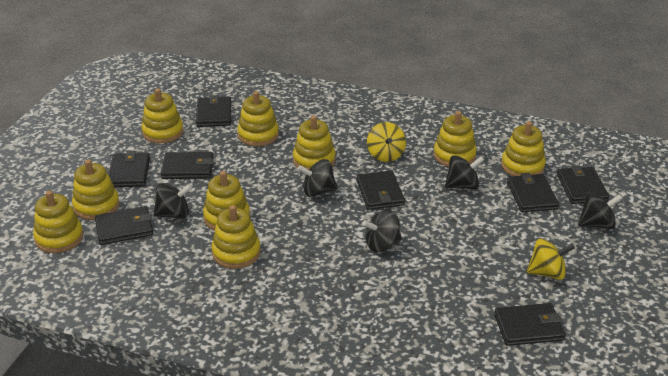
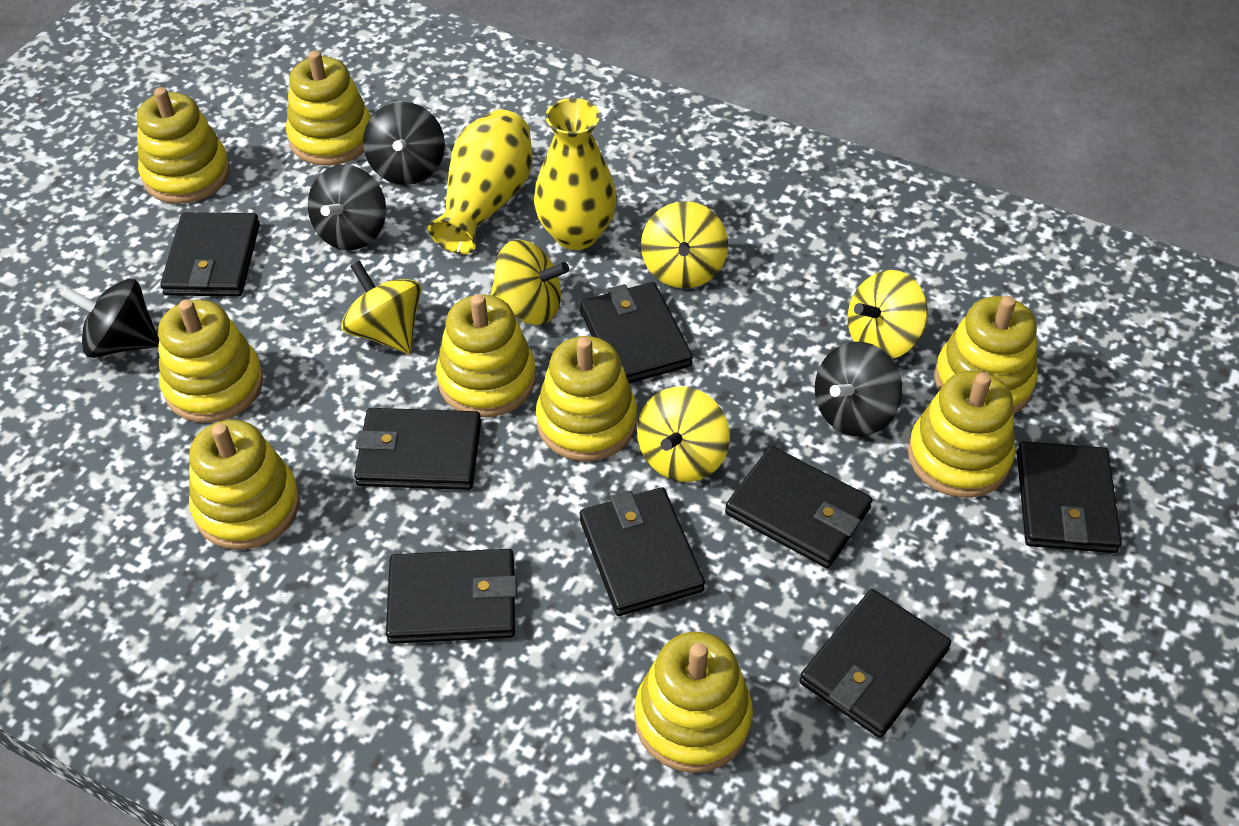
black spinning top: [153,183,192,219] [298,159,337,197] [362,210,402,252] [445,155,484,189] [578,192,623,229] = 5 -> [61,278,159,358] [308,165,386,251] [363,102,445,185] [815,342,903,436] = 4
yellow spinning top: [367,122,406,162] [527,238,575,280] = 2 -> [341,261,421,354] [490,240,569,325] [637,386,730,482] [641,201,728,288] [848,270,928,359] = 5
yellow vase: none = 0 -> [428,109,533,254] [534,98,617,250] = 2

